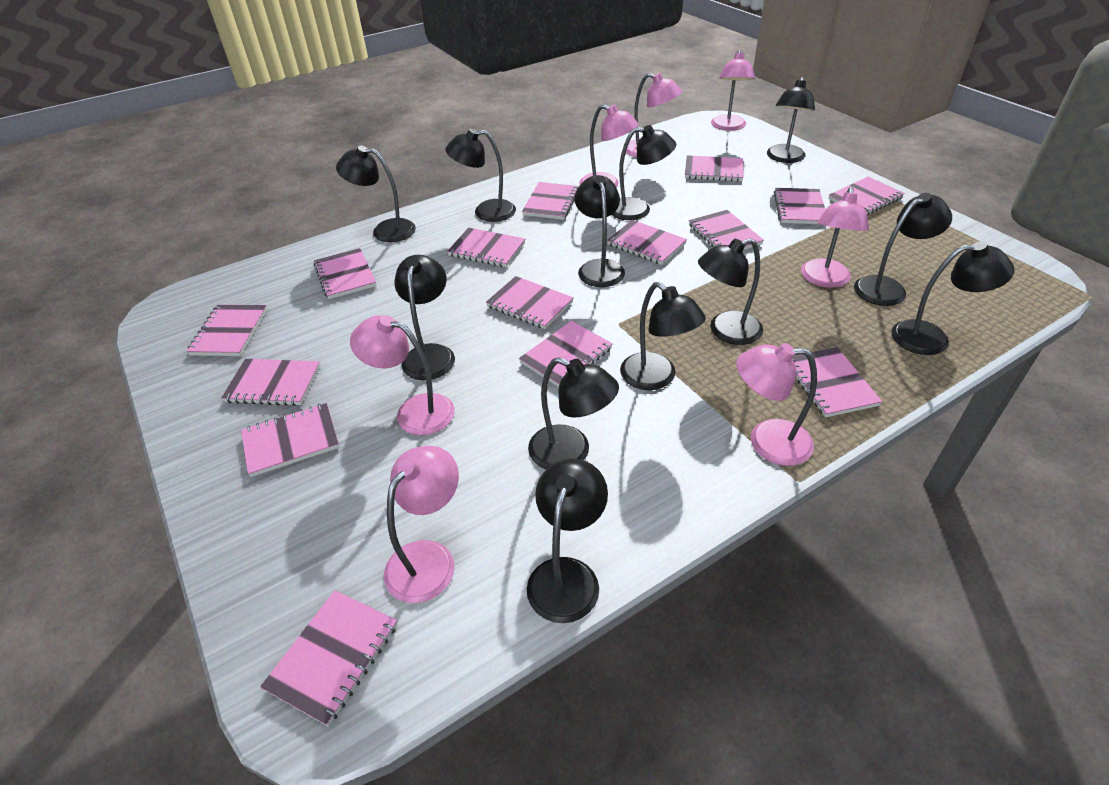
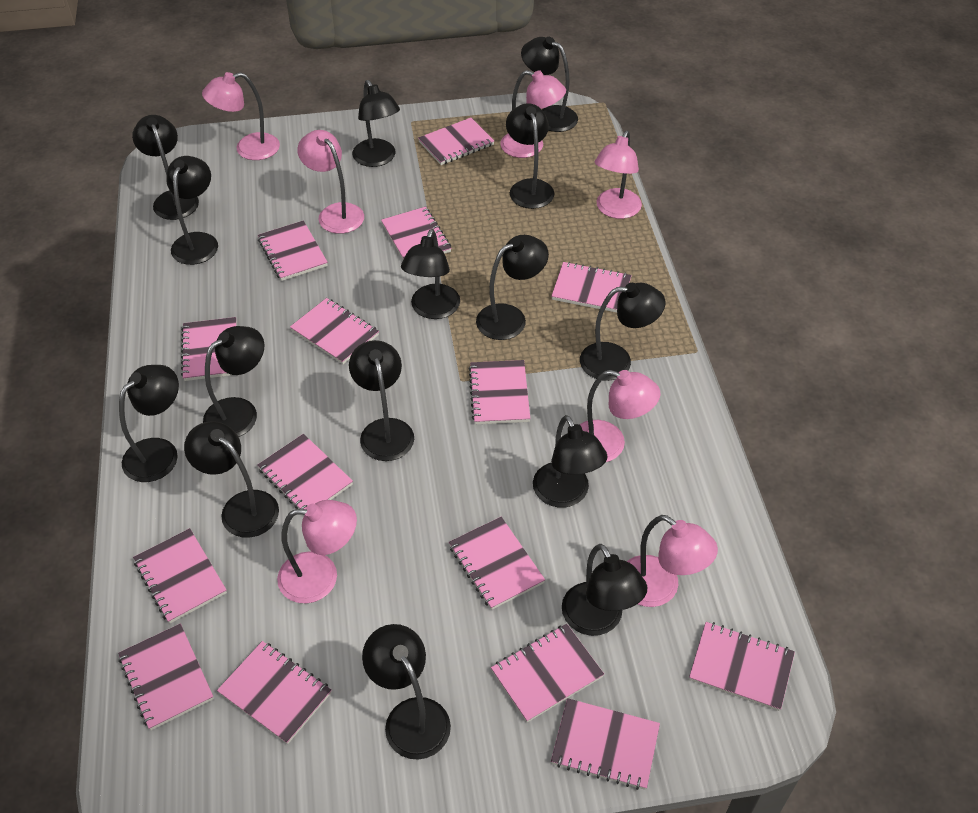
black lamp: [336,146,416,242] [394,255,455,380] [445,129,516,222] [527,458,608,623] [528,357,619,469] [574,175,625,287] [612,125,676,220] [620,282,706,390] [698,238,763,345] [767,77,815,163] [854,193,952,306] [891,242,1014,355] = 12 -> [119,365,179,482] [132,115,199,220] [166,156,218,265] [184,421,279,538] [203,326,264,437] [349,340,414,461] [352,80,400,167] [362,624,451,759] [401,229,460,319] [476,235,549,340] [506,103,554,209] [521,37,578,132] [533,415,608,508] [562,544,647,636] [580,283,666,381] = 15

